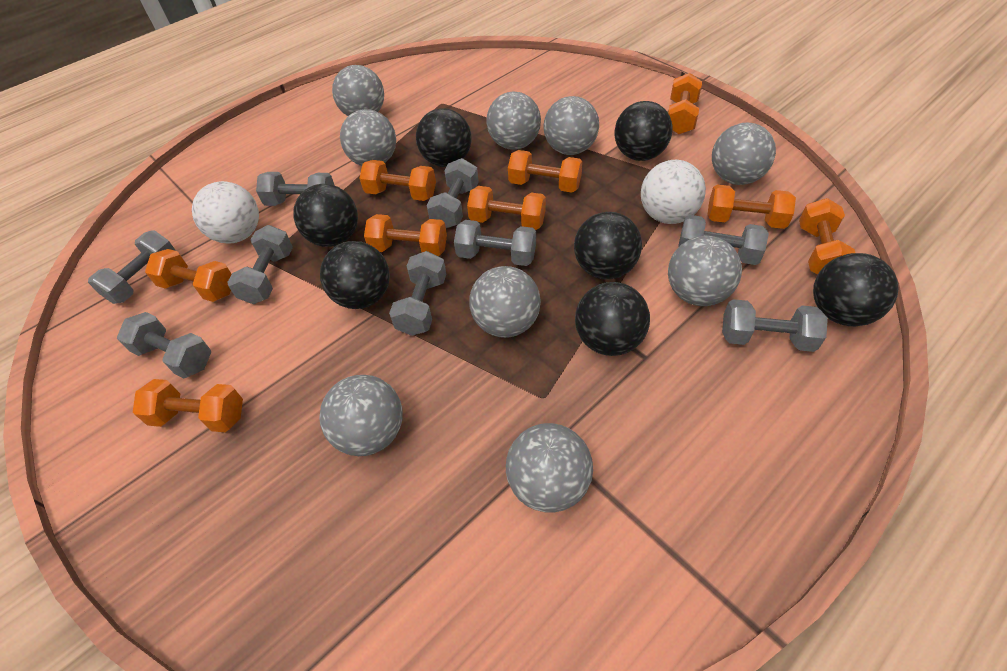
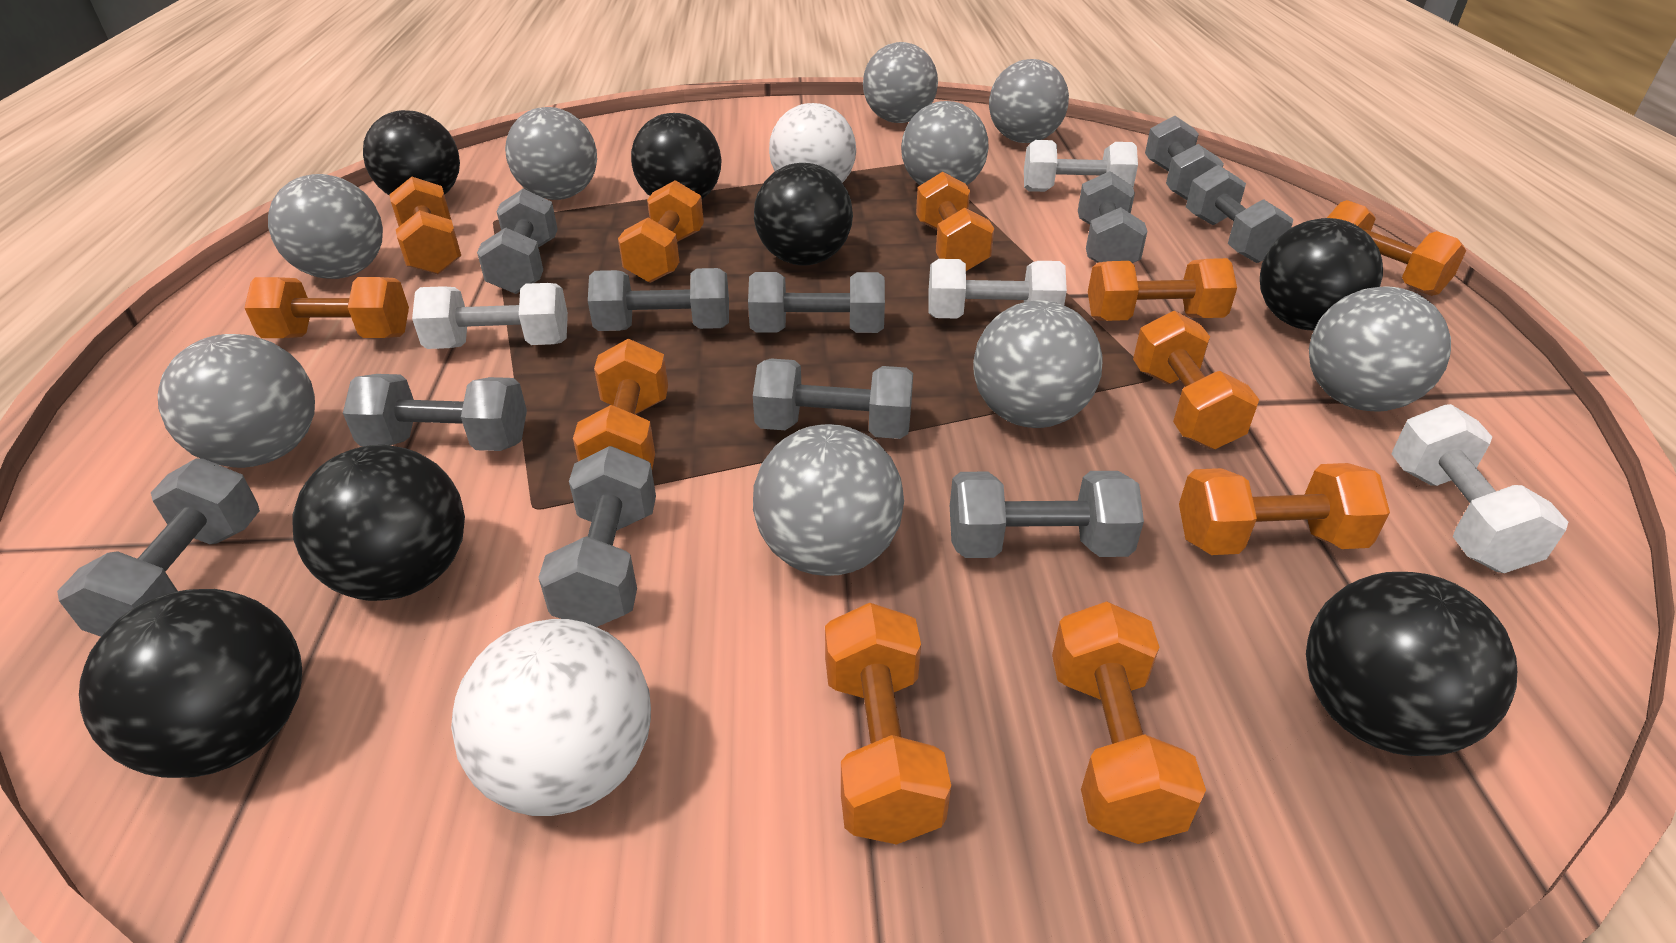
grey dumbbell: [88,230,176,304] [117,312,211,378] [227,225,293,304] [256,172,335,206] [389,251,446,336] [427,158,479,228] [454,220,536,266] [678,215,769,265] [722,299,828,352] = 9 -> [57,459,260,637] [343,374,527,451] [477,189,558,294] [538,446,656,627] [588,268,729,331] [748,272,885,333] [753,358,913,439] [950,471,1144,558] [1078,171,1147,263] [1145,116,1224,200] [1186,165,1293,263] = 11
orange dumbbell: [133,379,243,432] [145,249,232,302] [359,160,436,201] [364,214,447,256] [467,186,546,230] [508,150,583,192] [668,73,702,134] [707,185,796,229] [799,198,855,275] = 9 -> [244,277,409,338] [389,177,461,274] [573,339,668,468] [618,180,704,283] [825,603,951,845] [916,172,994,271] [1052,601,1206,844] [1088,258,1237,321] [1133,311,1259,449] [1179,463,1390,555] [1327,200,1467,296] = 11
white dumbbell: none = 0 -> [412,283,568,349] [929,259,1067,319] [1024,140,1138,192] [1392,404,1568,573] = 4

